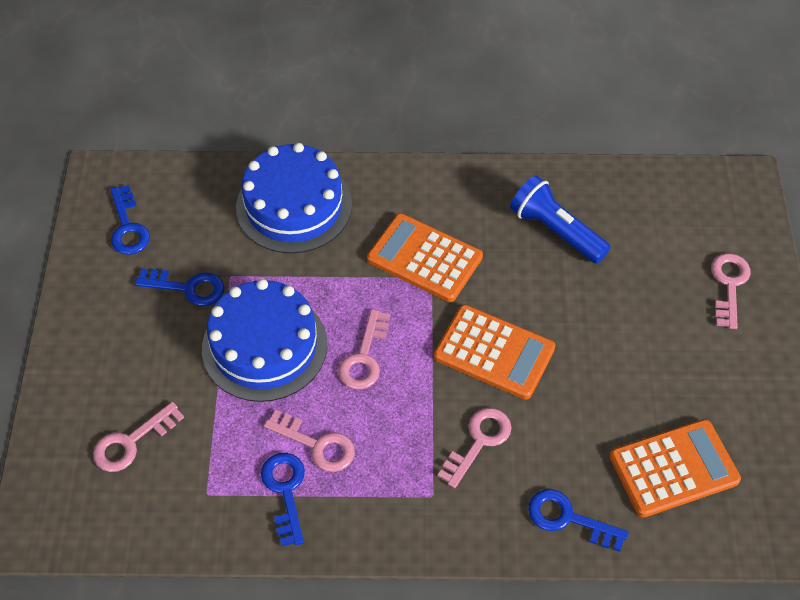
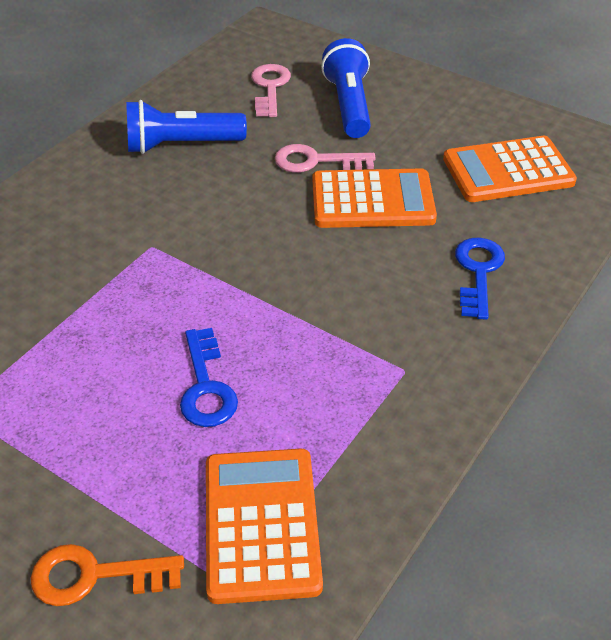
blue cake: [202,279,327,402] [236,143,352,253] = 2 -> none = 0
blue flashlight: [510,175,611,264] = 1 -> [126,100,247,154] [321,38,371,138] = 2
blue key: [110,185,150,255] [135,268,224,306] [261,453,305,547] [528,489,629,552] = 4 -> [180,328,238,427] [455,237,505,320] = 2
orange key: none = 0 -> [30,544,184,606] = 1
pink key: [93,402,184,472] [264,410,355,472] [338,309,390,389] [438,408,512,488] [711,253,751,329] = 5 -> [251,64,291,117] [275,144,375,173] = 2

